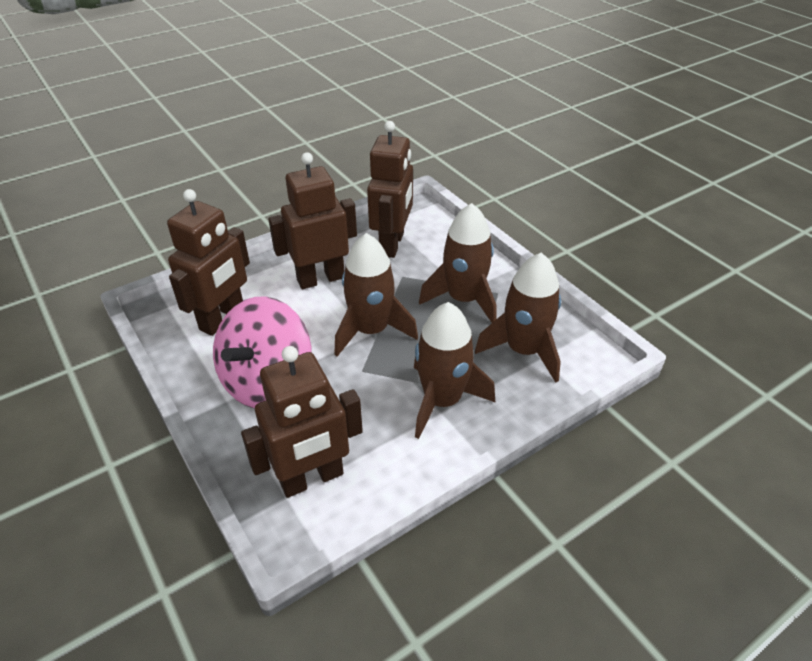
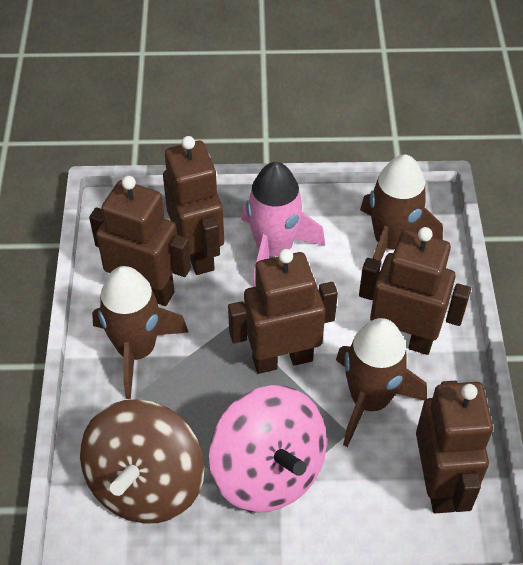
brown robot: [167,189,250,336] [241,346,363,498] [268,153,357,289] [367,121,413,258] = 4 -> [89,176,191,306] [163,136,224,275] [228,249,338,374] [359,227,471,355] [416,381,493,513] = 5
brown rocket: [334,233,418,357] [414,302,495,439] [419,203,496,323] [475,253,561,382] = 4 -> [92,266,189,399] [336,318,427,447] [360,155,443,262] = 3
brown spinning top: none = 0 -> [80,399,205,524] = 1
pink rocket: none = 0 -> [241,162,325,287] = 1

